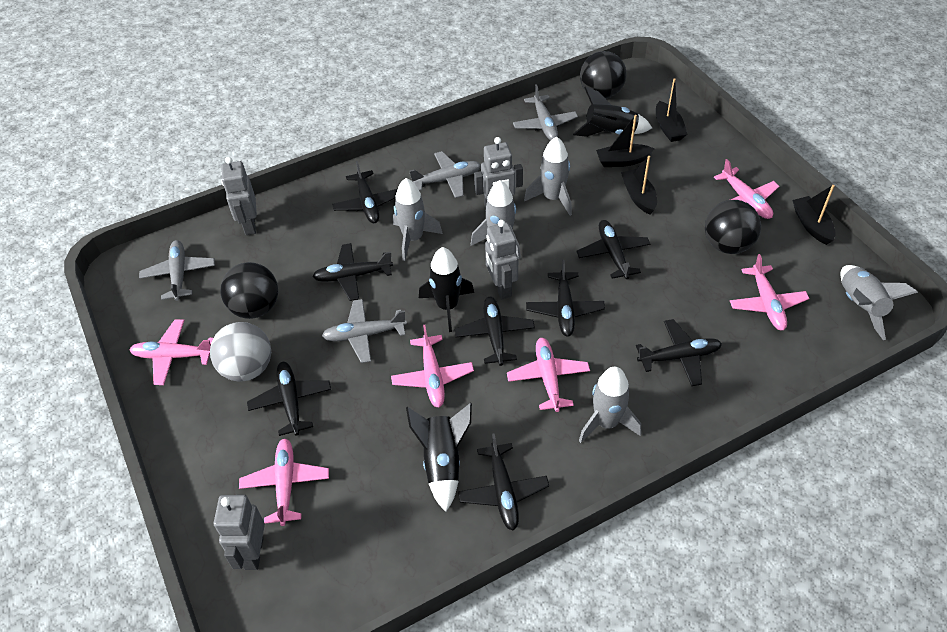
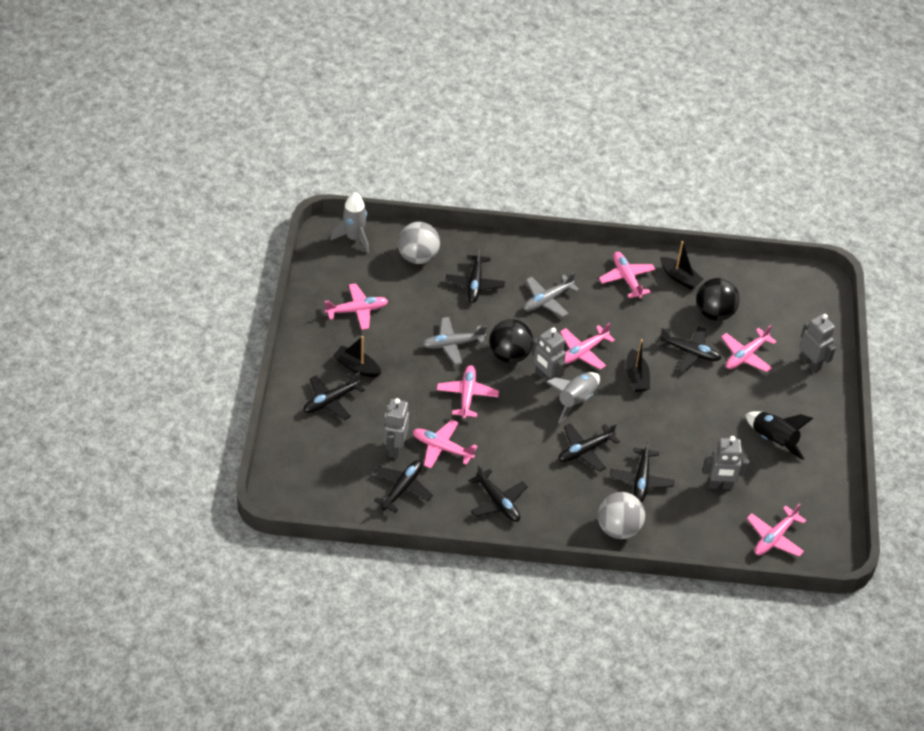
black ball: [220,262,278,319] [580,51,626,98] [705,200,761,254] = 3 -> [489,319,533,363] [696,278,740,321] = 2
black boat: [596,115,654,167] [621,156,657,215] [656,78,687,142] [793,185,836,245] = 4 -> [333,336,381,377] [626,339,650,392] [660,241,704,290] = 3
black plane: [247,362,331,436] [312,243,393,301] [332,161,397,223] [455,297,535,366] [458,433,549,530] [526,260,605,337] [576,220,650,279] [636,319,722,386] = 8 -> [303,372,365,420] [374,460,433,513] [446,246,505,303] [469,465,528,522] [558,423,620,472] [610,440,674,503] [658,327,721,372] = 7
black rocket: [406,403,472,512] [419,247,474,332] [573,86,652,137] = 3 -> [745,411,813,460] = 1
grey ball: [210,322,271,382] = 1 -> [398,222,440,264] [598,492,645,539] = 2
grey plane: [139,240,215,301] [322,299,407,363] [410,151,481,198] [513,84,578,140] = 4 -> [422,317,487,365] [524,272,579,317] = 2
grey rocket: [393,178,443,261] [471,180,521,259] [524,136,572,216] [579,367,641,443] [840,265,918,340] = 5 -> [330,192,369,254] [546,372,600,424] = 2
pink plane: [129,319,214,385] [239,439,329,526] [391,325,474,407] [507,338,590,412] [714,159,779,219] [730,254,809,330] = 6 -> [325,283,388,330] [413,420,478,468] [437,365,499,419] [560,323,615,370] [599,252,655,298] [721,325,777,372] [747,503,806,556] = 7

